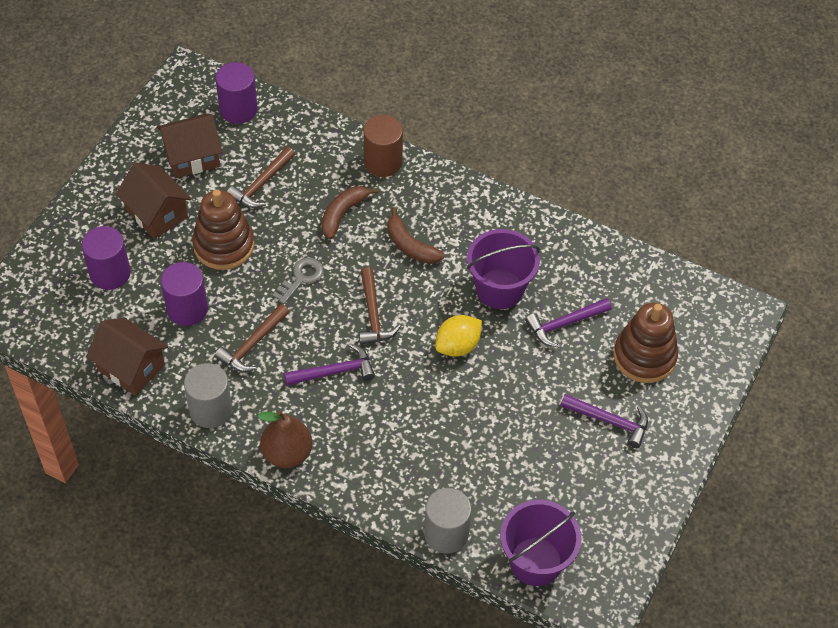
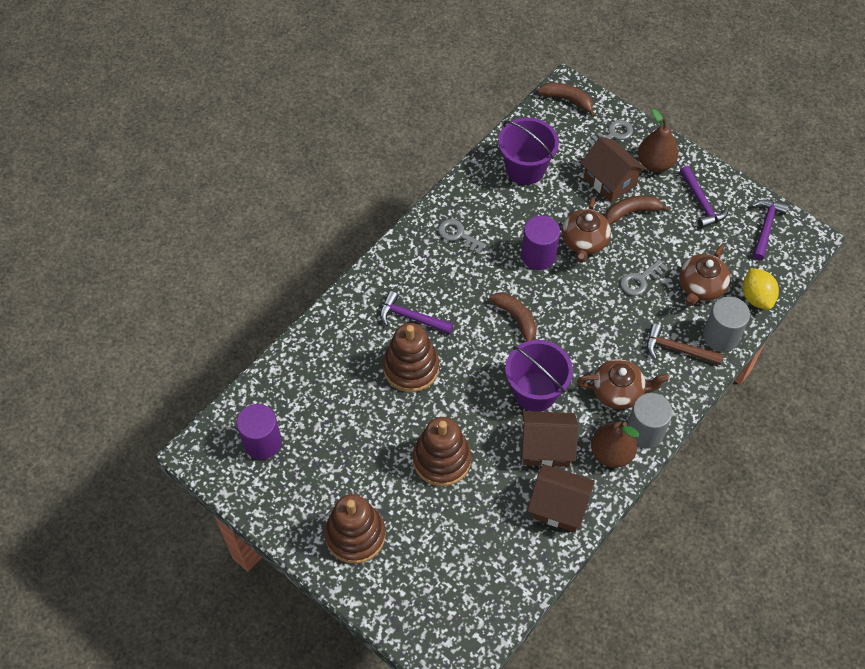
brown banana: [322,186,379,239] [388,207,444,264] = 2 -> [489,293,537,341] [538,83,596,117] [605,196,670,224] = 3
brown cylinder: [363,115,403,177] = 1 -> none = 0
brown hammer: [215,304,289,372] [227,147,295,208] [359,267,400,345] = 3 -> [647,323,723,365] = 1
brown pear: [257,410,312,468] = 1 -> [591,422,639,468] [638,109,679,172] = 2
brown stacking toy: [192,189,254,270] [613,303,678,383] = 2 -> [325,494,386,564] [383,323,439,392] [413,417,471,486] = 3
brown teapot: none = 0 -> [562,197,611,263] [577,359,669,410] [679,245,730,306] = 3
grey key: [272,258,324,304] = 1 -> [438,219,486,255] [587,120,633,148] [620,259,668,296] = 3
purple cylinder: [82,226,131,290] [161,262,208,326] [216,62,257,124] = 3 -> [237,404,282,460] [521,215,560,270] = 2

